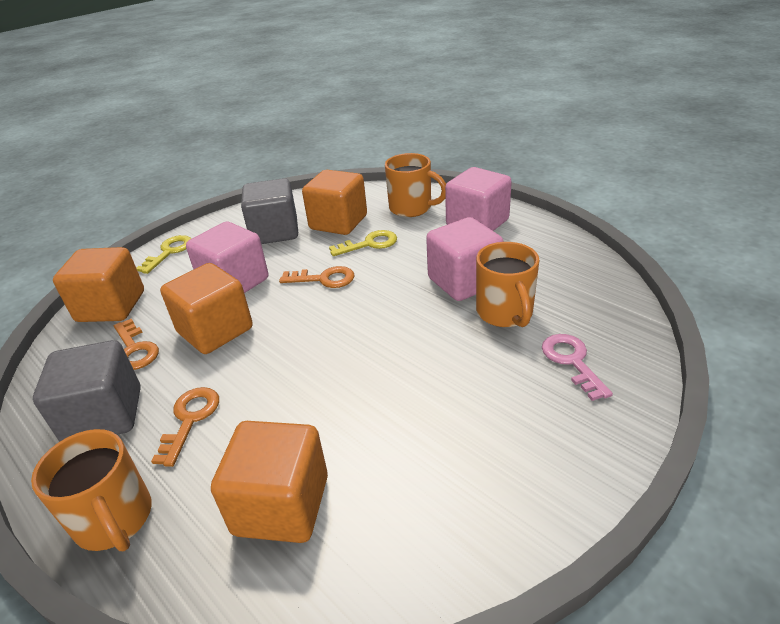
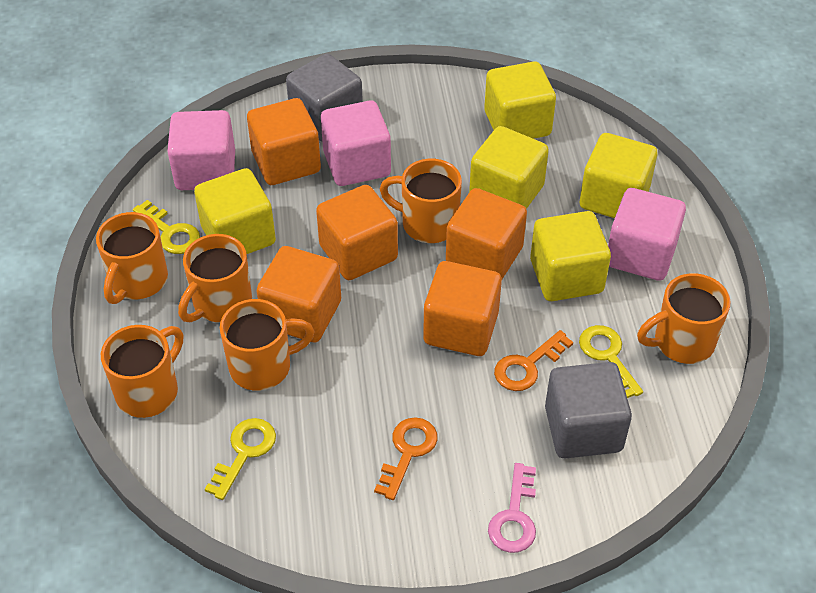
orange cube: [53,247,144,322] [160,263,253,354] [211,421,328,543] [302,170,367,235] = 4 -> [247,98,321,185] [257,246,341,343] [316,185,398,280] [423,261,502,356] [446,188,527,279] = 5
orange key: [114,319,159,370] [151,387,219,467] [279,266,355,288] = 3 -> [374,417,438,500] [494,330,573,391] = 2
orange mug: [31,429,152,551] [385,153,446,217] [476,242,539,327] = 3 -> [96,212,168,304] [101,325,183,418] [178,234,252,322] [220,299,315,391] [380,159,462,243] [637,273,731,364] = 6
yellow cube: none = 0 -> [194,168,276,254] [469,126,549,209] [484,61,556,139] [530,211,611,301] [580,133,657,218] = 5
yellow key: [137,235,191,274] [329,230,397,256] = 2 -> [133,200,200,254] [205,418,276,500] [579,325,643,398] = 3

